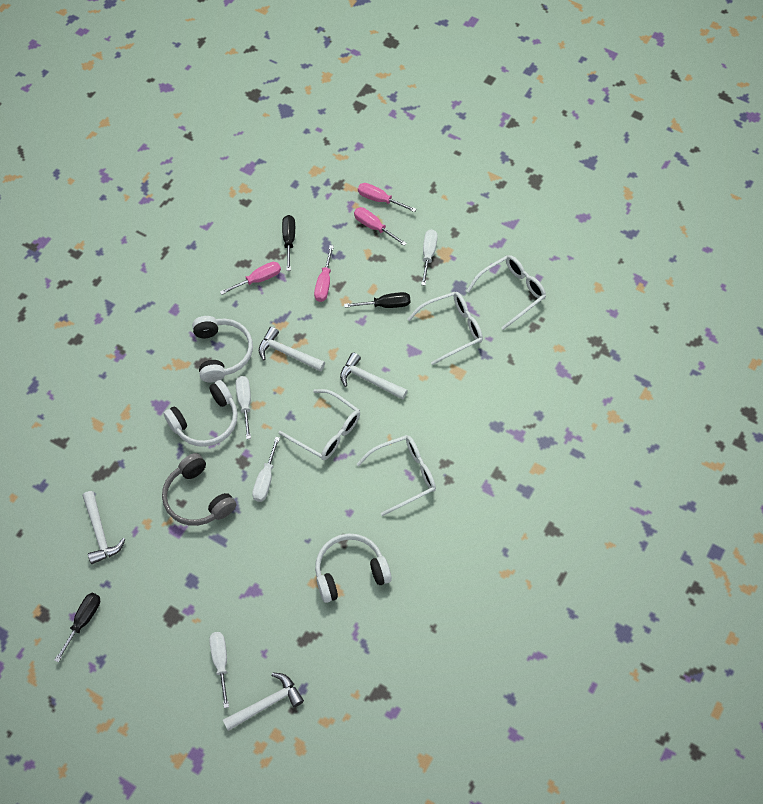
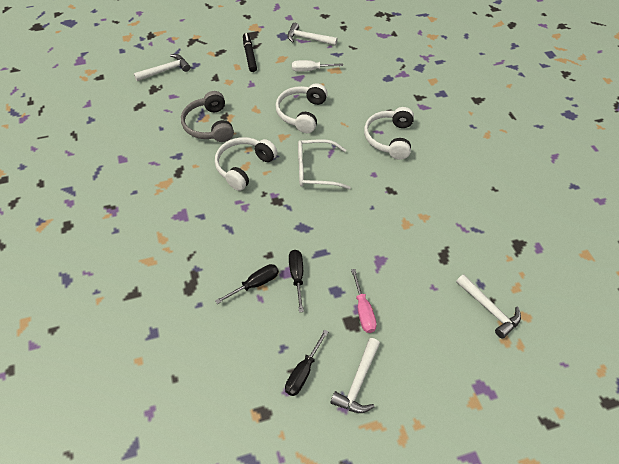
black marker: none = 0 -> [243,33,257,72] = 1
pink screwdriver: [220,262,281,295] [314,245,334,302] [354,207,407,246] [358,183,416,212] = 4 -> [351,269,377,333] = 1
white glasses: [278,389,360,460] [356,435,436,516] [407,292,483,365] [467,255,546,330] = 4 -> [298,139,351,189] = 1
white screwdriver: [209,632,229,708] [236,376,251,439] [252,437,280,502] [421,229,438,286] = 4 -> [292,60,343,72] = 1

